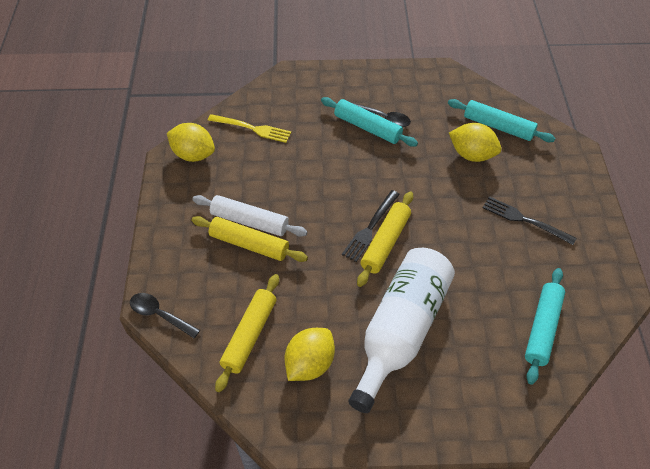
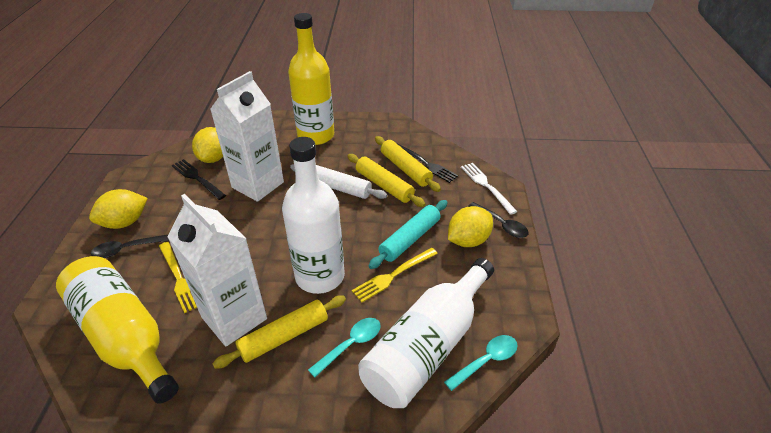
turquoise rolling pin: [321,97,418,147] [448,99,555,142] [525,268,565,385] = 3 -> [369,200,448,269] = 1
turquoise spoon: none = 0 -> [308,318,381,378] [444,335,518,391] = 2
white bottle: [348,248,455,413] = 1 -> [282,137,345,294] [358,258,494,408] = 2
white carton: none = 0 -> [167,194,267,346] [210,71,284,202] = 2
white fork: none = 0 -> [461,163,517,215] = 1
yellow bottle: none = 0 -> [56,256,179,404] [288,13,334,145] = 2
yellow fork: [208,114,291,143] = 1 -> [159,242,197,313] [352,248,438,302] = 2

